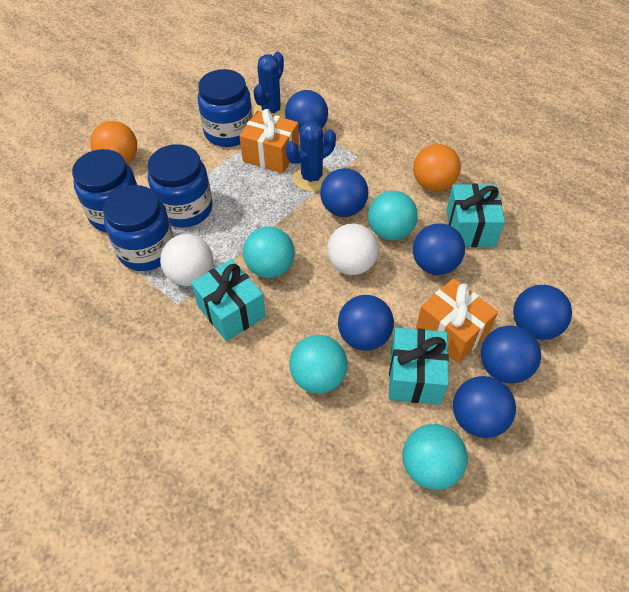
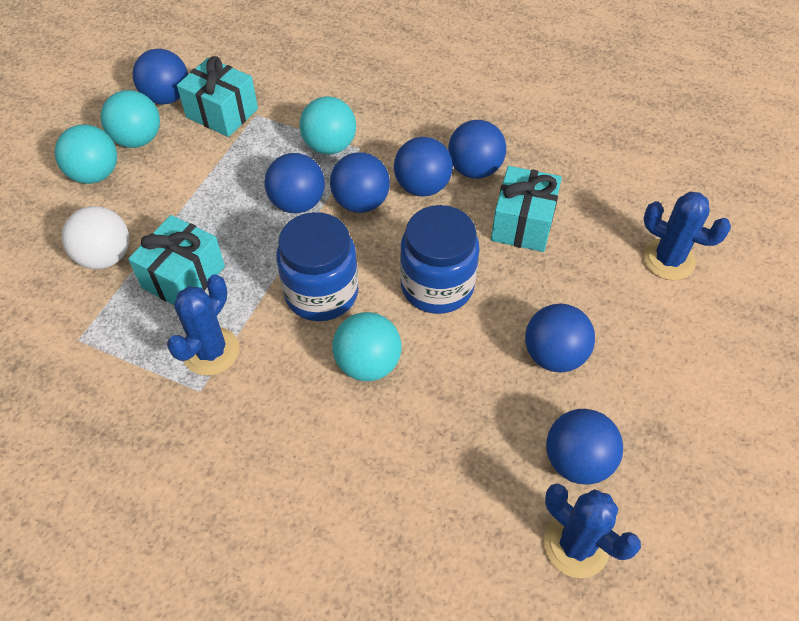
blue cactus: [254,52,286,118] [286,121,336,191] = 2 -> [167,274,239,376] [544,484,641,578] [642,191,731,280] = 3
blue jar: [72,149,137,232] [103,185,174,271] [148,144,212,228] [197,69,253,147] = 4 -> [276,212,358,321] [400,205,480,314] = 2
orange ball: [90,121,137,164] [413,144,461,191] = 2 -> none = 0
orange gift: [239,109,299,174] [416,278,498,363] = 2 -> none = 0
white ball: [160,234,213,286] [327,223,379,275] = 2 -> [62,206,129,269] = 1

